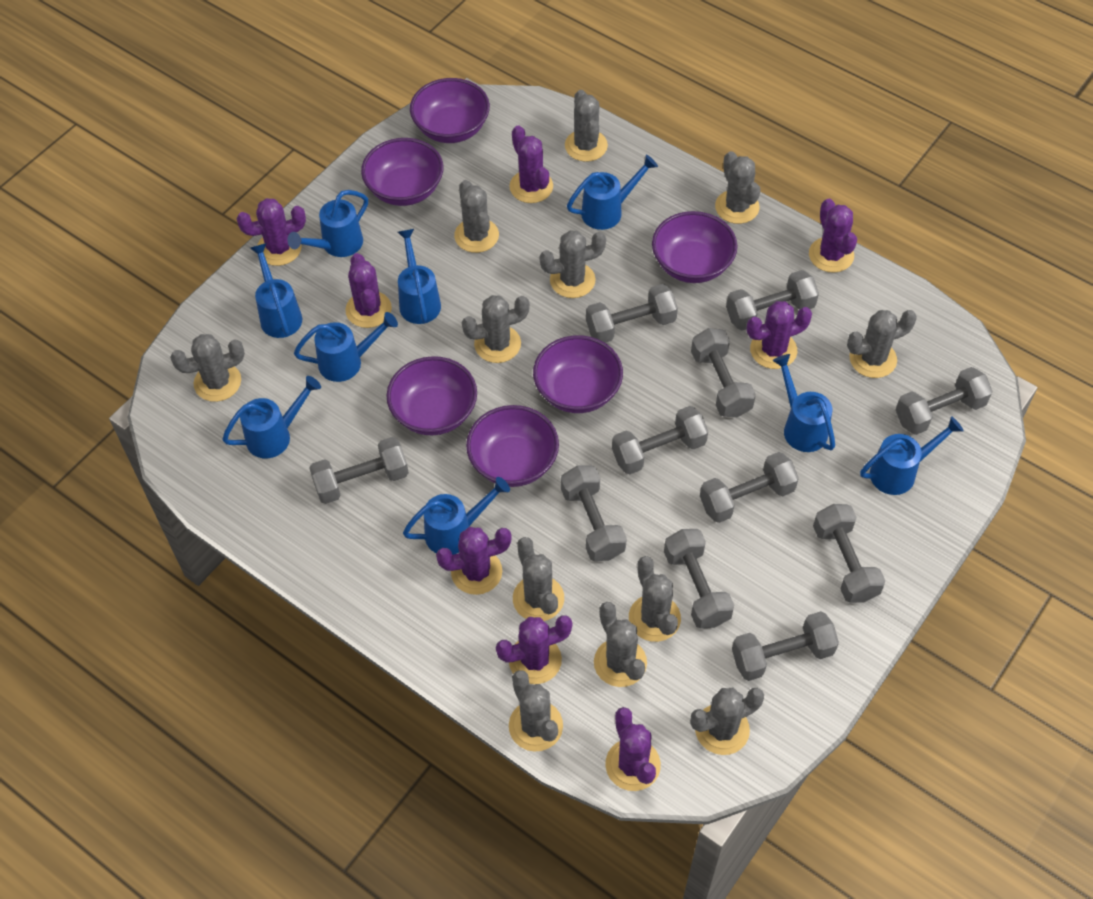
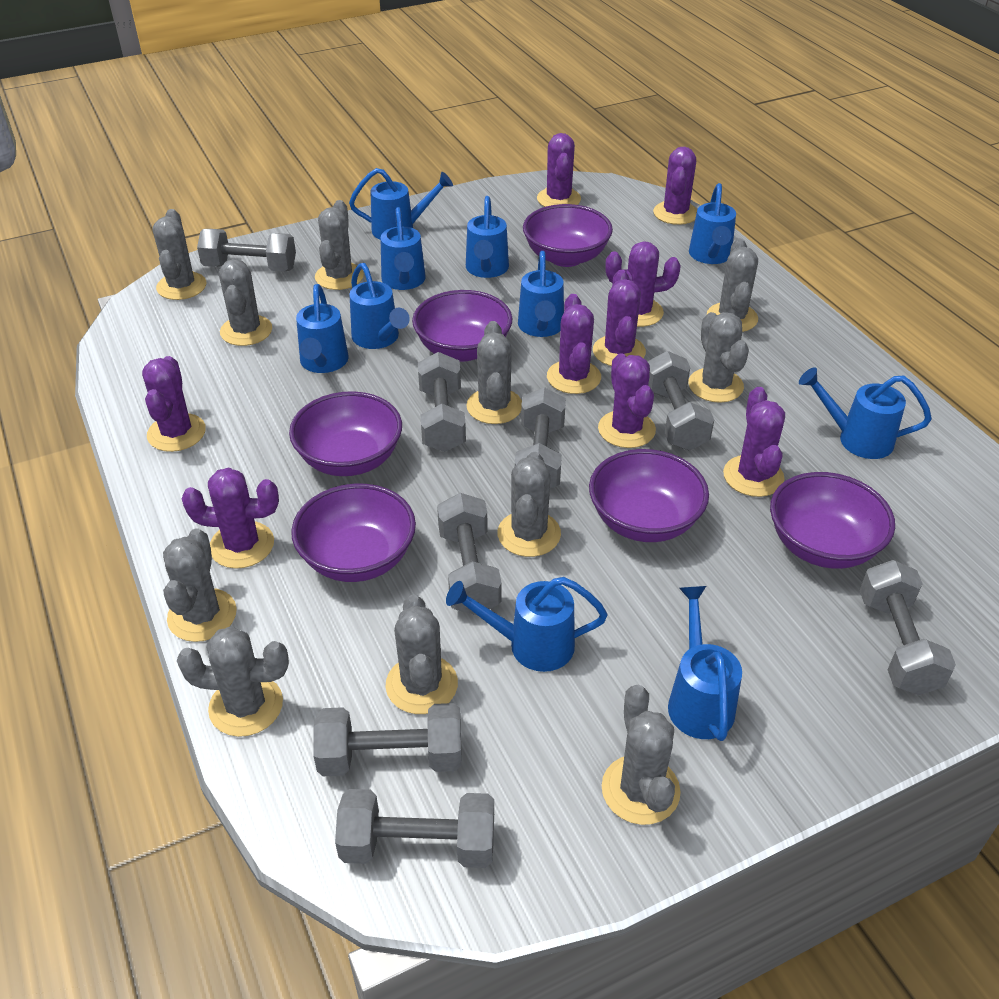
blue watering can: [222,376,321,458] [250,243,302,338] [288,190,368,257] [294,312,398,382] [398,229,441,324] [403,477,510,555] [567,155,658,230] [773,354,835,452] [860,416,964,495] = 9 -> [296,284,349,373] [349,168,453,240] [349,263,410,349] [380,207,426,290] [446,577,608,672] [466,196,509,278] [518,251,564,337] [668,586,742,741] [689,183,736,264] [799,367,932,459] = 10
grey cactus: [170,334,245,402] [454,180,499,253] [462,295,530,363] [509,670,563,752] [513,537,564,621] [539,230,606,298] [565,90,608,162] [594,602,647,687] [629,556,681,642] [690,688,764,755] [715,151,760,224] [847,310,917,378] = 12 -> [153,209,206,300] [163,528,237,642] [177,627,289,737] [219,259,272,346] [315,200,364,290] [385,594,458,714] [466,321,522,424] [498,452,561,557] [602,685,681,825] [689,312,749,403] [707,238,758,332] = 11
grey dumbbell: [309,437,409,504] [561,466,627,561] [586,284,678,343] [612,406,708,474] [664,529,734,629] [691,328,756,417] [700,452,799,523] [726,270,819,331] [732,611,839,681] [813,504,885,603] [896,367,993,435] = 11 -> [197,229,296,272] [313,703,462,776] [335,789,494,868] [418,352,466,452] [437,493,502,615] [515,387,566,488] [647,351,714,451] [859,560,956,695] = 8
purple cactus: [236,198,306,266] [345,253,392,328] [436,527,512,595] [496,615,572,684] [509,126,553,203] [605,707,661,791] [747,301,812,369] [809,199,857,273] = 8 -> [142,356,206,452] [182,468,279,569] [537,133,581,207] [547,294,601,394] [593,270,646,366] [598,353,656,448] [605,241,681,327] [653,147,697,225] [723,387,785,497] = 9

